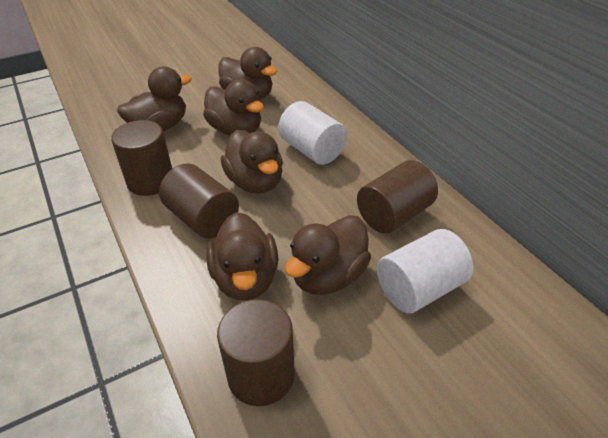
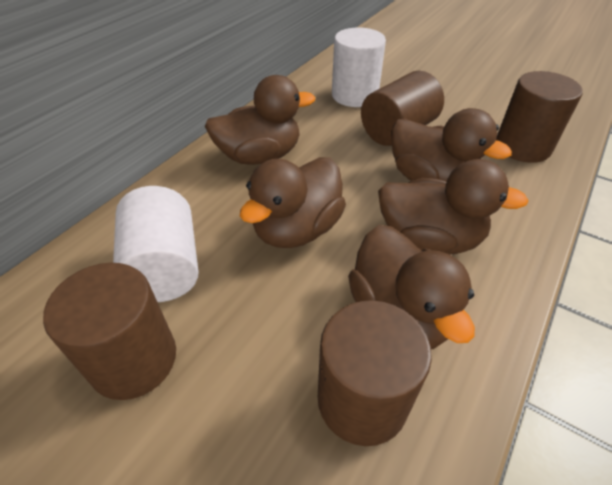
brown duck: [117,66,192,131] [203,79,264,135] [206,212,279,301] [218,47,278,100] [221,130,283,194] [285,215,371,295] = 6 -> [205,75,315,165] [240,157,346,248] [348,225,475,349] [378,159,528,254] [391,108,512,181] = 5

